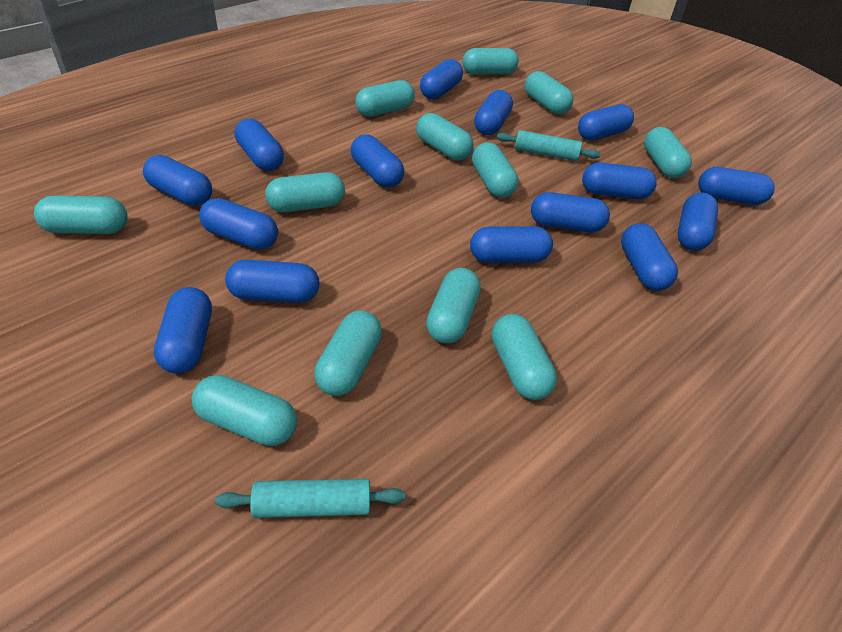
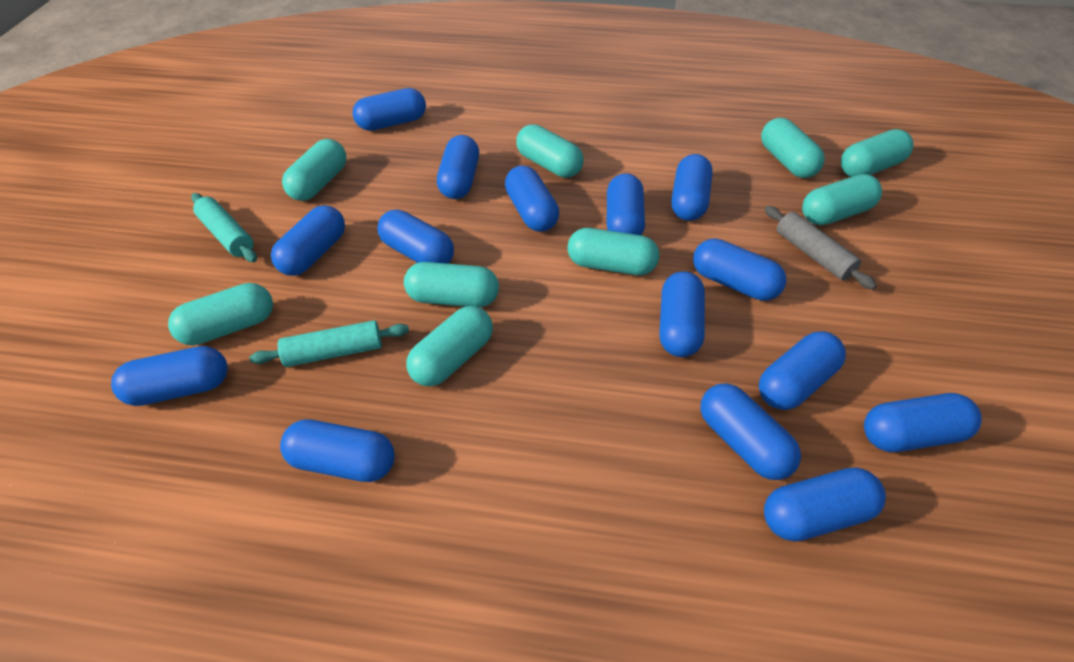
grey rolling pin: none = 0 -> [765,206,877,289] = 1
turquoise capsule: [34,195,128,234] [191,375,297,446] [265,172,345,212] [314,310,382,396] [355,80,415,117] [416,113,473,161] [426,268,481,343] [462,48,519,75] [472,142,519,198] [492,314,557,400] [525,71,574,114] [644,127,692,178] = 12 -> [168,283,273,345] [282,139,347,201] [404,262,499,307] [406,306,493,386] [516,124,584,178] [567,228,659,275] [761,118,825,178] [802,174,882,225] [841,129,914,177] = 9

